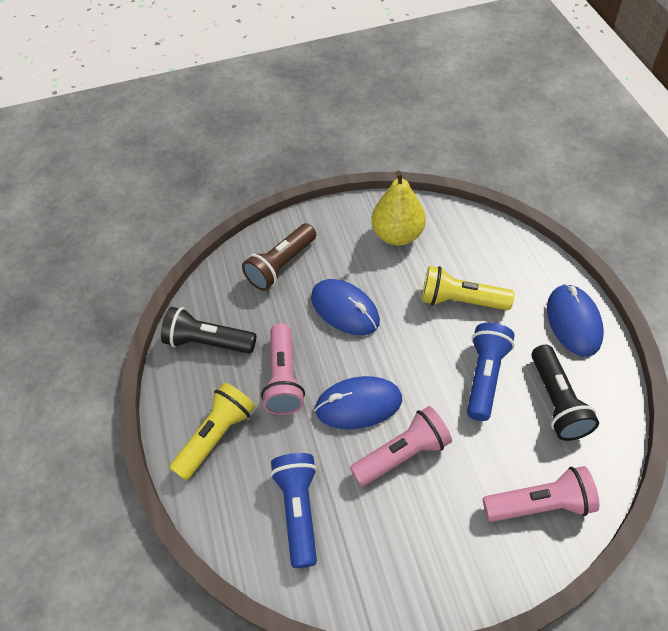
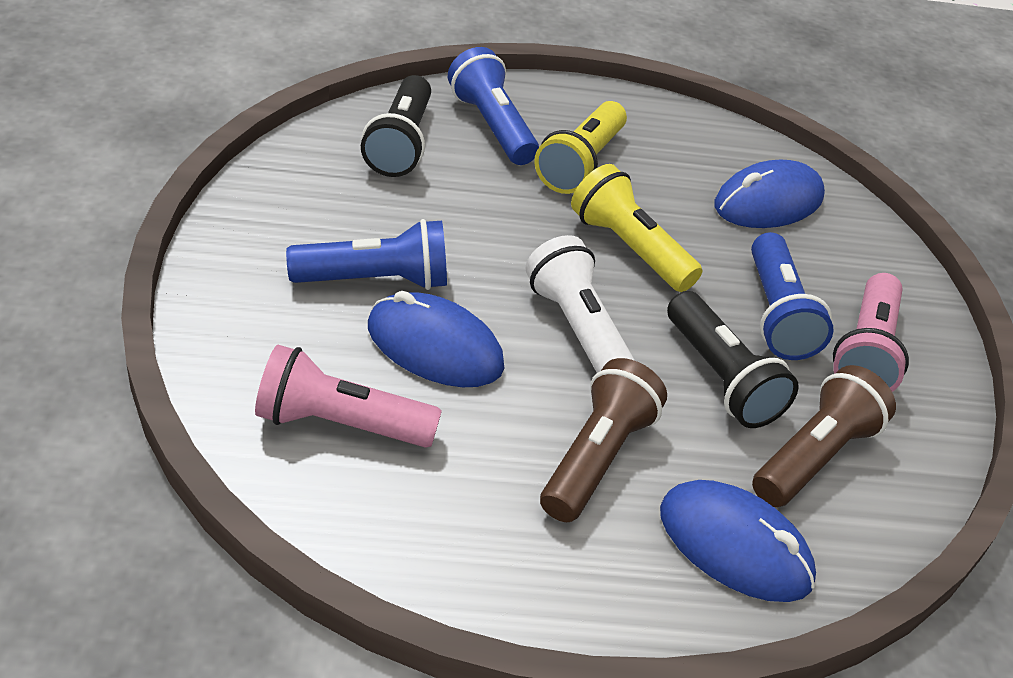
blue flashlight: [270,453,317,568] [467,323,515,421] = 2 -> [286,219,447,290] [448,47,539,165] [751,232,834,360] = 3
brown flashlight: [242,223,316,291] = 1 -> [540,358,667,522] [752,365,896,507] = 2
pink flashlight: [261,323,305,415] [350,406,452,486] [483,466,599,522] = 3 -> [255,345,442,448] [833,273,909,392] = 2
white flashlight: none = 0 -> [525,235,635,373] = 1
yellow pear: [371,171,426,246] = 1 -> none = 0

